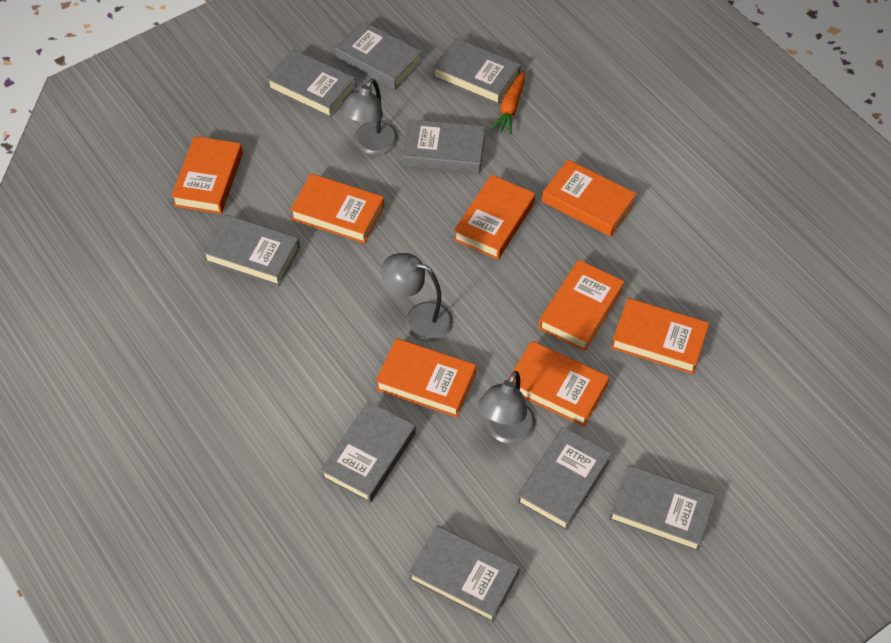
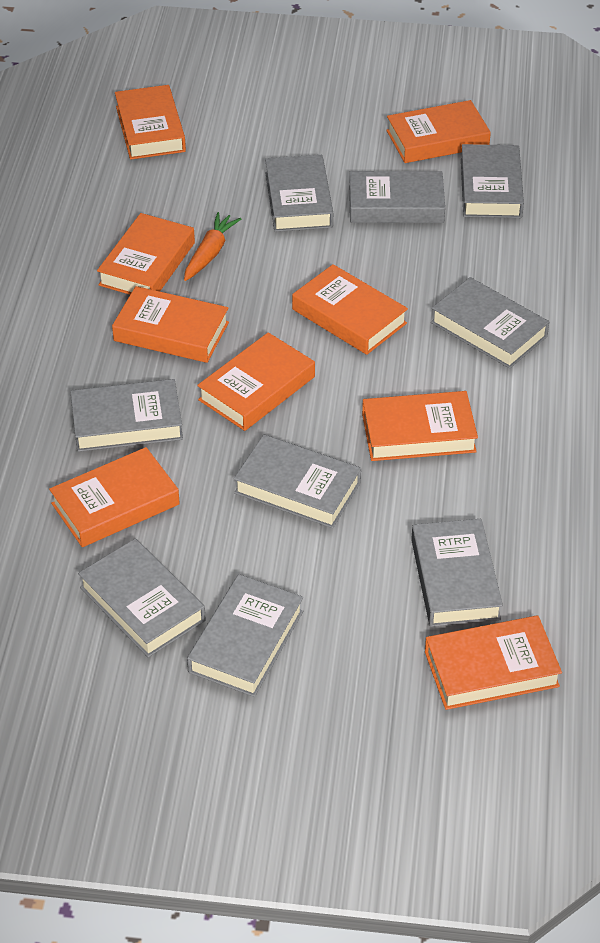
grey lamp: [341,79,398,155] [381,253,453,342] [478,371,536,444] = 3 -> none = 0
orange book: [171,136,243,214] [290,173,384,244] [376,338,476,417] [454,175,535,260] [508,341,609,427] [538,260,624,351] [542,160,637,237] [611,298,709,374] = 8 -> [49,447,180,547] [97,213,195,295] [112,286,229,363] [115,85,186,160] [197,332,315,431] [292,264,408,355] [362,391,478,461] [386,100,491,163] [425,615,562,710] = 9

